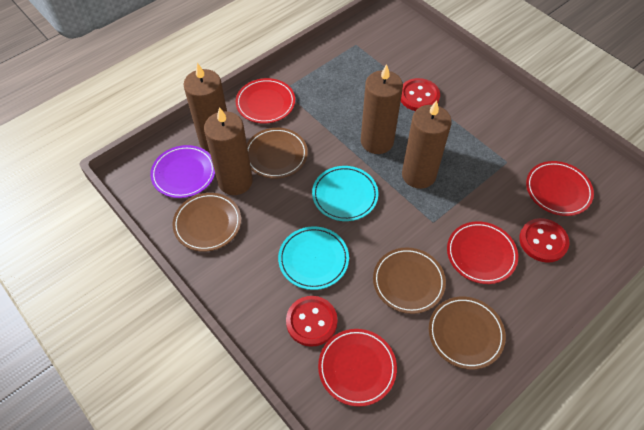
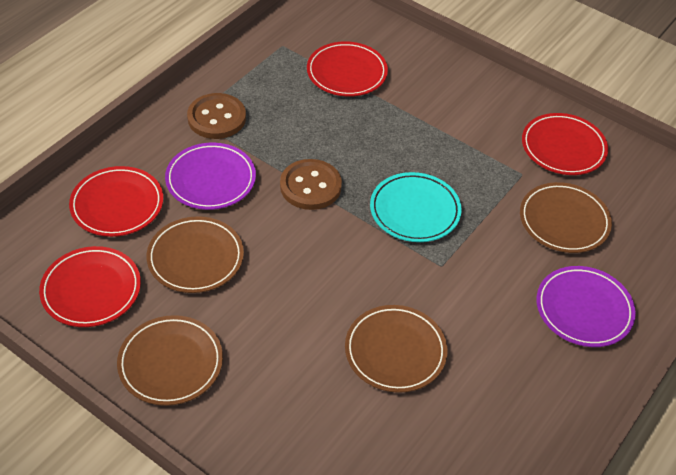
brown button: none = 0 -> [187,93,246,139] [280,159,342,210] = 2
brown candle: [183,63,227,152] [204,107,253,195] [361,64,403,154] [402,100,452,189] = 4 -> none = 0
purple plate: [150,145,215,198] = 1 -> [165,143,256,210] [537,266,636,347] = 2
red button: [286,296,338,347] [401,78,440,111] [519,218,569,263] = 3 -> none = 0
turquoise plate: [278,226,349,290] [312,166,378,221] = 2 -> [370,172,462,242] = 1

